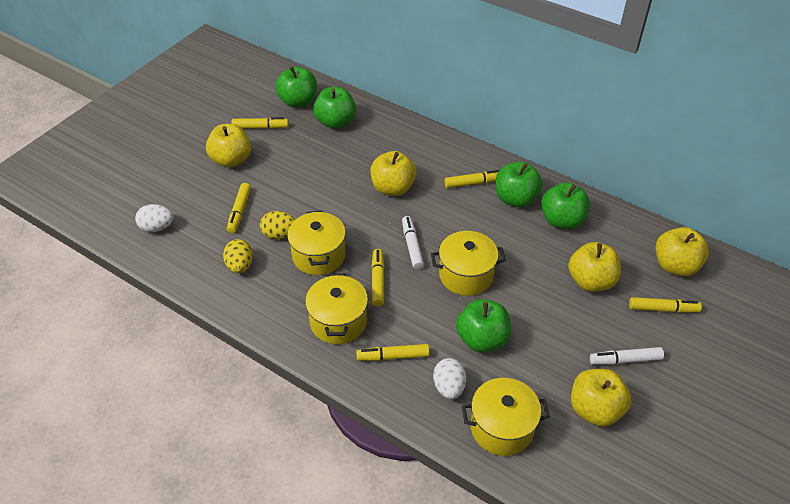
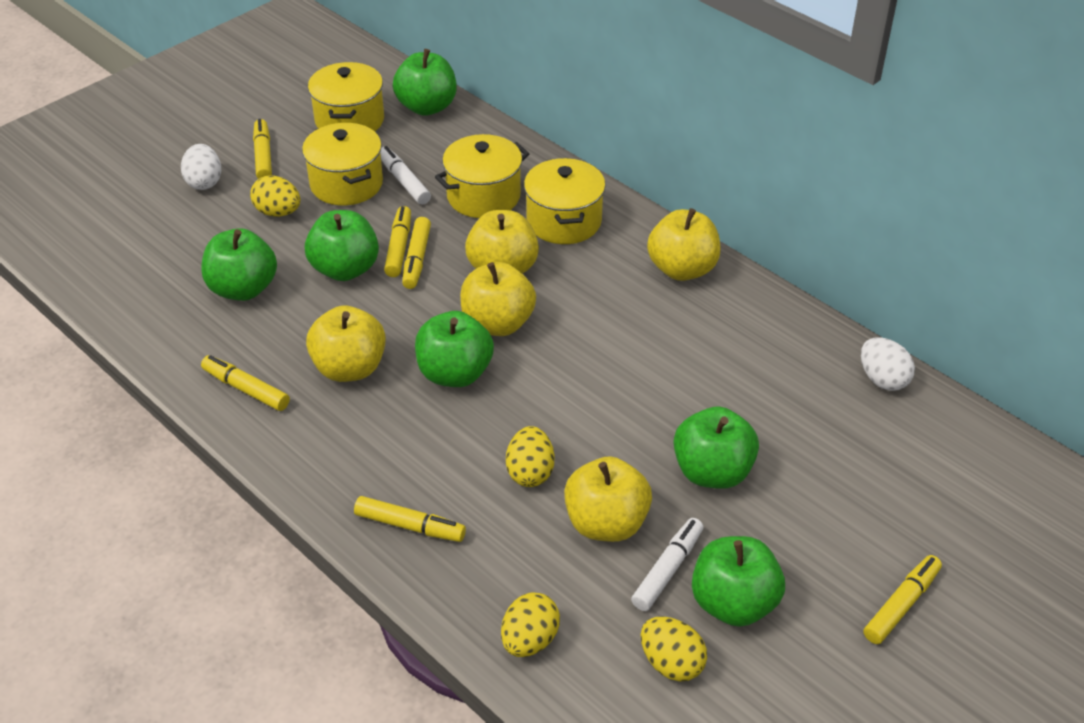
green apple: [276,66,317,108] [313,87,356,129] [456,299,511,353] [496,162,543,207] [541,183,590,229] = 5 -> [201,228,277,301] [305,210,379,281] [393,49,456,116] [415,311,494,387] [674,406,759,489] [692,536,785,627] = 6
yellow egg: [223,239,253,273] [260,211,295,239] = 2 -> [250,175,300,217] [501,592,560,657] [506,426,554,487] [641,616,707,681] = 4

